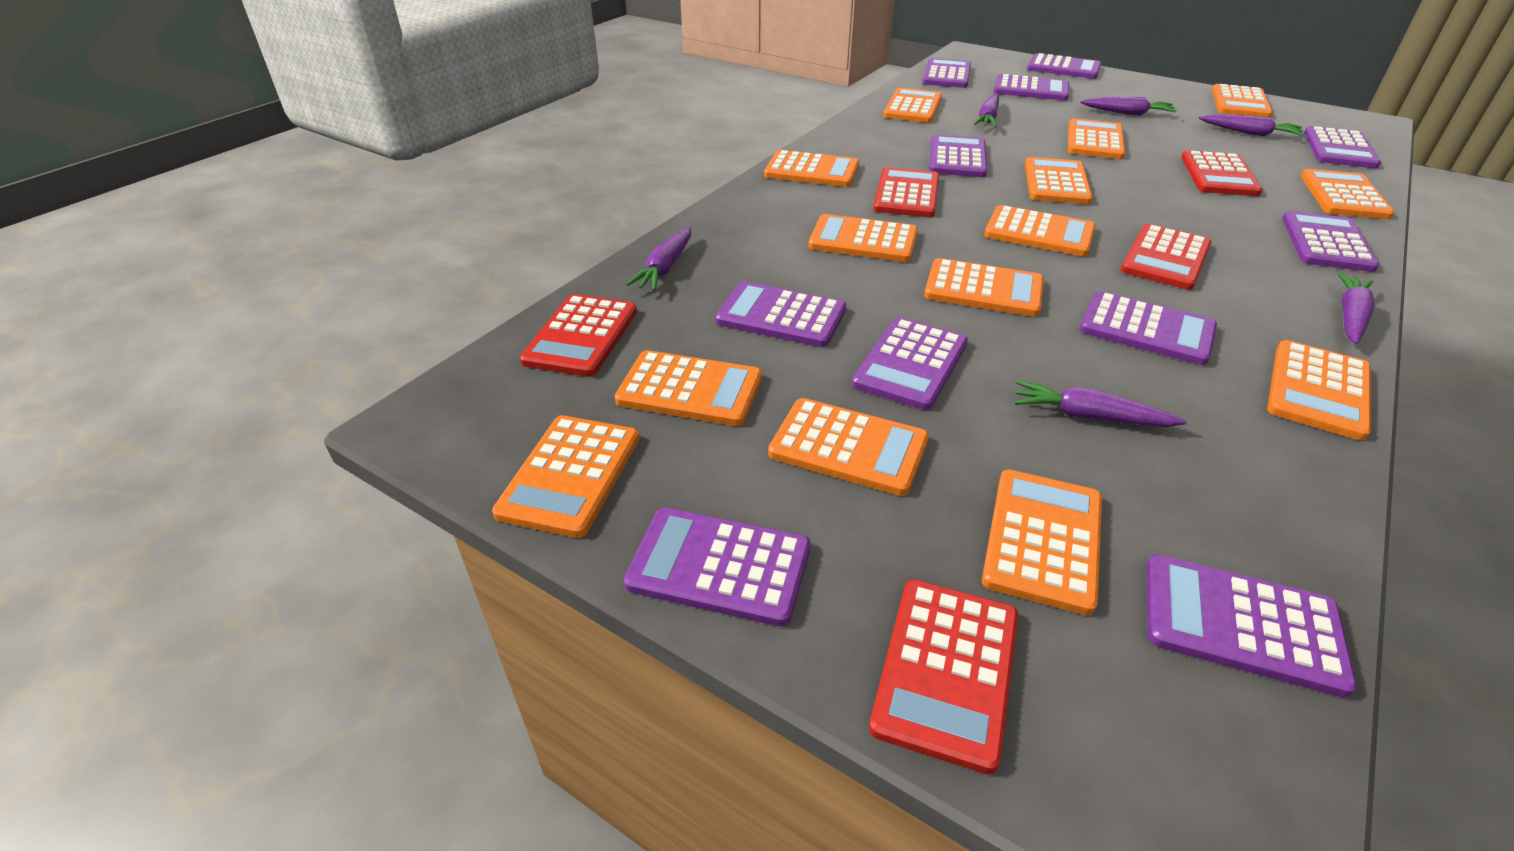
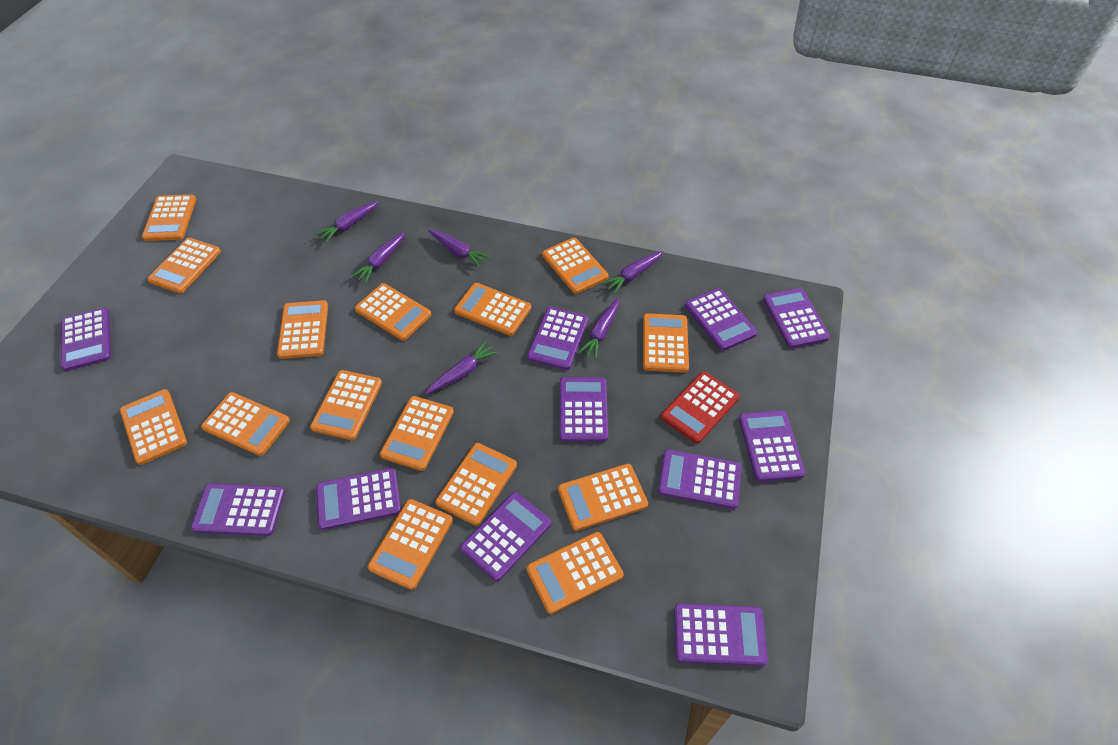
orange calculator: [492,415,639,538] [615,350,762,426] [764,150,859,187] [768,398,929,496] [808,214,918,262] [883,88,942,123] [924,258,1044,317] [982,470,1102,615] [984,205,1096,256] [1025,157,1093,204] [1068,118,1125,159] [1212,84,1273,117] [1267,340,1371,440] [1301,169,1394,219] = 14 -> [120,389,187,465] [142,195,196,241] [147,238,221,294] [201,392,290,456] [277,300,328,359] [310,370,382,440] [355,283,431,341] [368,499,453,590] [380,396,454,471] [435,443,517,526] [454,283,531,336] [527,532,624,614] [542,238,609,294] [558,464,648,531] [643,313,689,373] = 15
red calculator: [520,294,637,377] [869,579,1018,775] [873,167,939,217] [1121,224,1212,290] [1181,150,1263,196] = 5 -> [661,372,740,444] = 1

